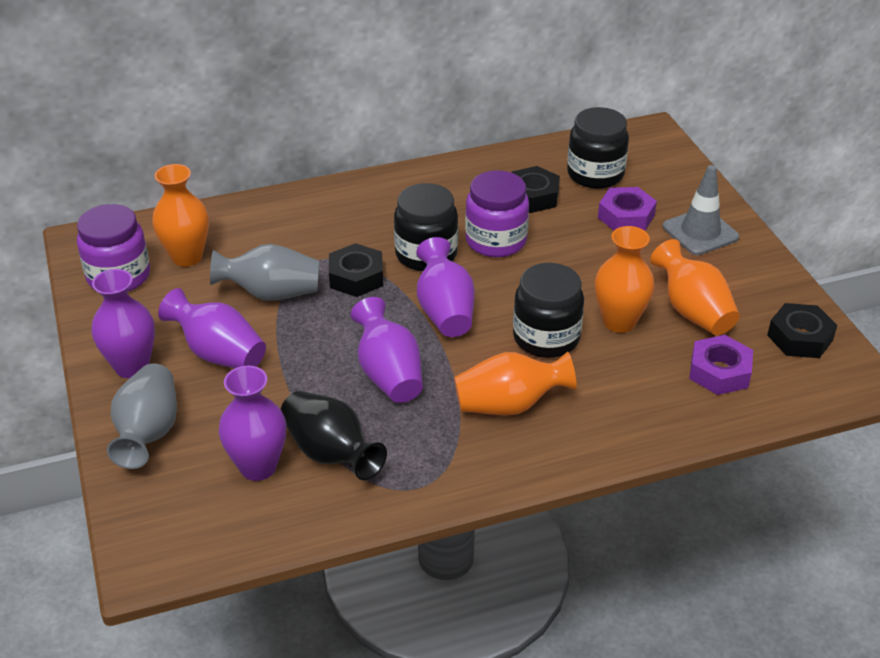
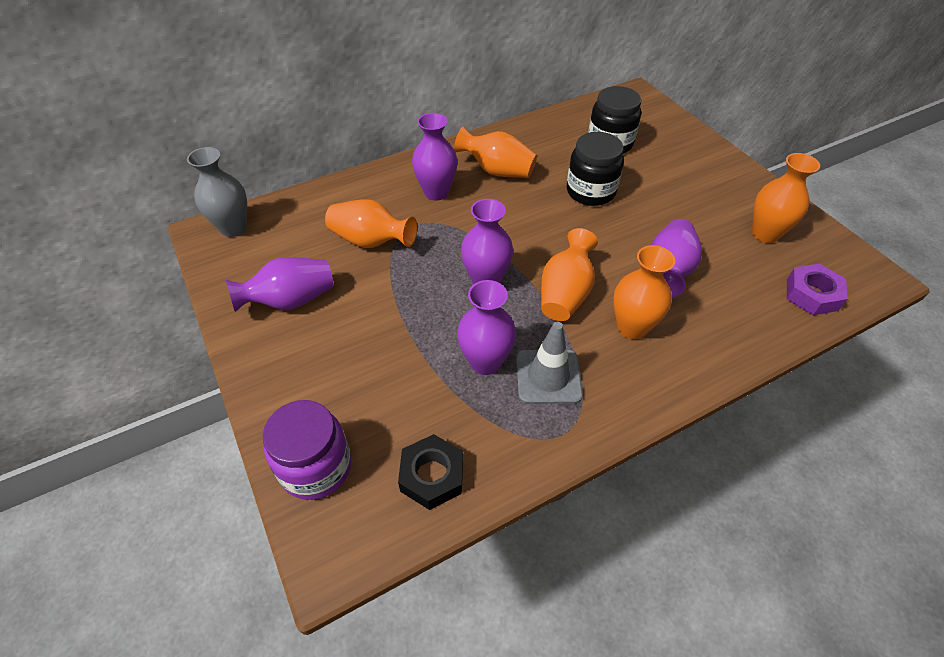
black jar: [394,183,458,271] [513,263,584,358] [567,107,629,189] = 3 -> [567,132,624,206] [588,86,641,154] = 2
black nut: [329,243,383,297] [511,166,560,213] [767,303,837,358] = 3 -> [398,434,463,510] = 1
black vase: [281,391,387,480] = 1 -> none = 0
grey vase: [107,364,177,469] [210,244,320,301] = 2 -> [187,147,247,237] = 1
orange vase: [152,164,209,267] [454,352,577,415] [595,226,654,333] [650,239,739,335] = 4 -> [325,199,417,248] [454,126,537,178] [541,228,598,321] [613,245,675,340] [752,153,820,243] = 5
purple jar: [77,204,150,292] [465,170,529,257] = 2 -> [263,400,352,500] = 1
purple nut: [598,187,657,231] [689,335,753,395] = 2 -> [787,264,848,315] = 1

